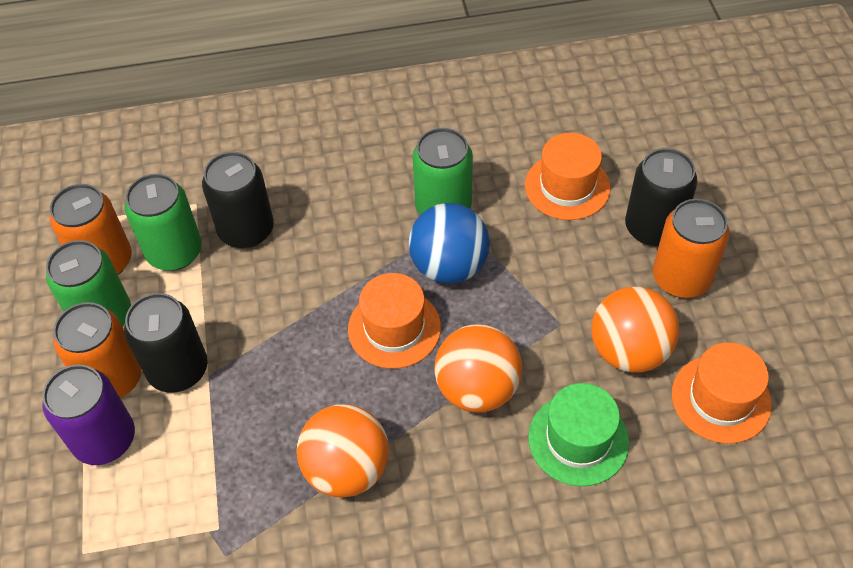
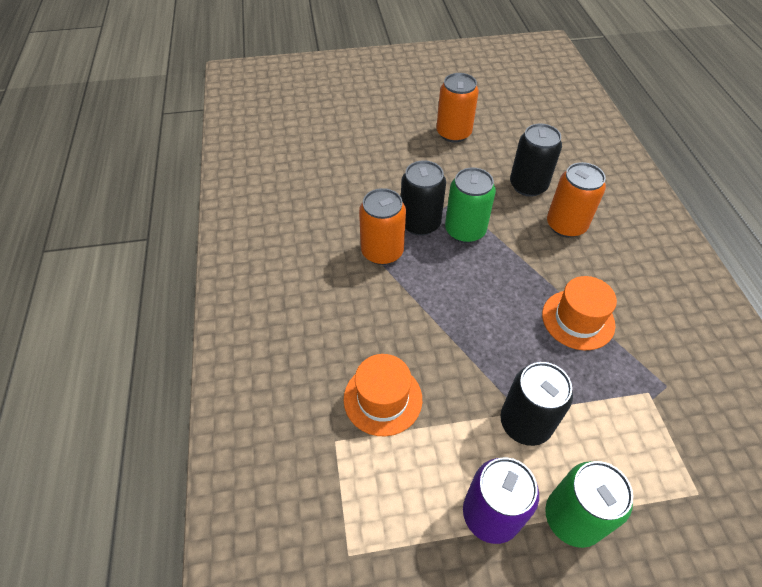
blue ball: [409,203,490,284] = 1 -> none = 0
green can: [46,240,131,327] [125,174,202,271] [413,128,473,215] = 3 -> [445,167,496,243] [545,461,633,548] = 2
green hat: [528,383,629,486] = 1 -> none = 0
orange ball: [297,404,389,498] [434,324,522,413] [591,287,679,373] = 3 -> none = 0
orange hat: [348,273,441,369] [525,133,611,220] [672,342,772,444] = 3 -> [344,354,422,436] [542,276,617,350] = 2

